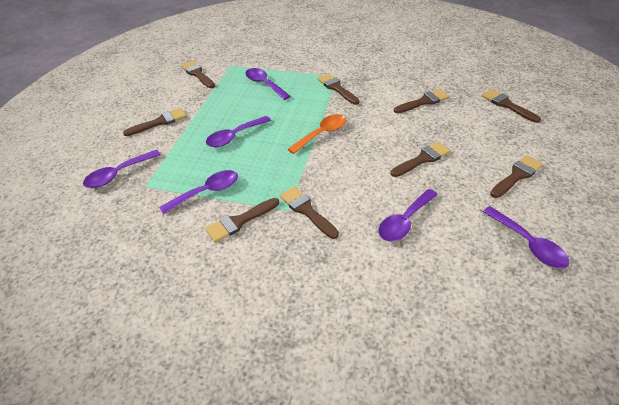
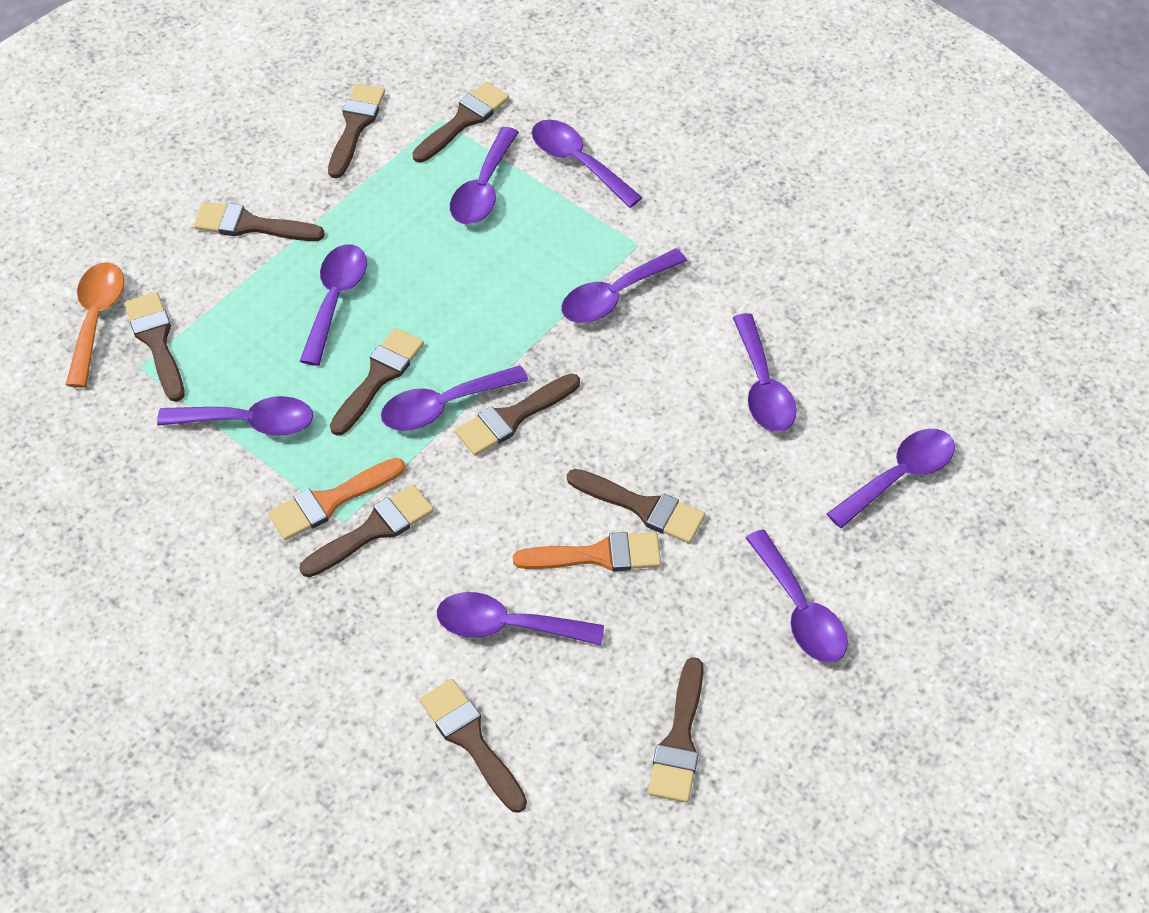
brown brush: [123,108,187,136] [181,61,215,88] [205,198,279,243] [280,186,339,239] [317,73,360,105] [391,141,451,177] [394,89,450,113] [482,89,541,123] [490,155,543,198] = 9 -> [124,292,185,402] [194,202,325,241] [300,484,434,577] [328,83,385,179] [330,328,424,435] [412,82,509,163] [420,679,527,813] [455,373,580,456] [567,469,705,543] [648,657,704,803] = 10
orange brush: none = 0 -> [268,458,405,540] [513,532,661,571] = 2
purple spoon: [83,150,161,188] [159,170,238,214] [206,116,271,147] [245,68,291,100] [378,189,438,241] [483,206,569,268] = 6 -> [157,396,313,436] [300,244,367,366] [381,365,528,431] [437,592,604,645] [450,127,519,224] [532,120,643,208] [561,248,687,323] [733,313,797,432] [746,529,848,663] [827,429,955,529] = 10

